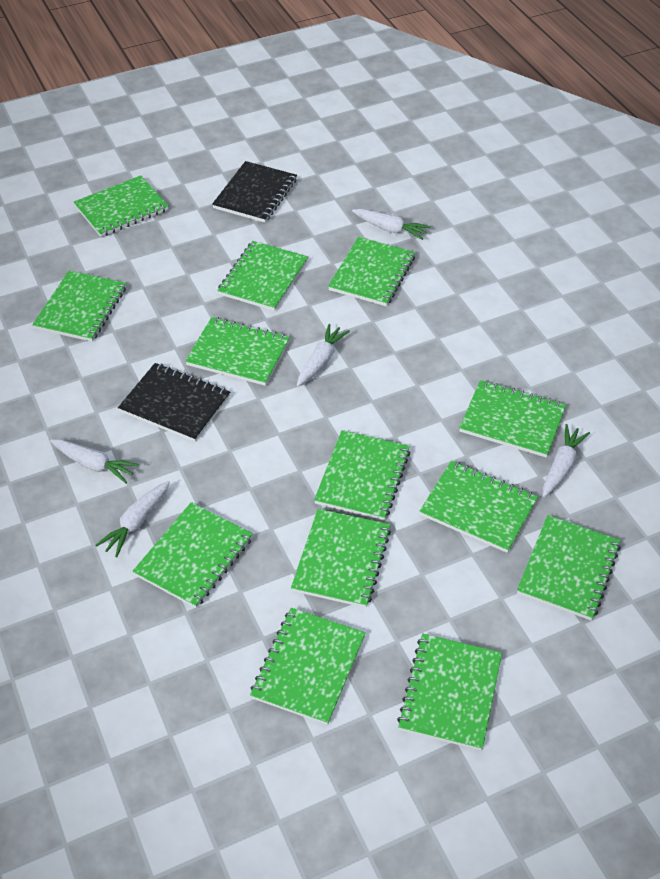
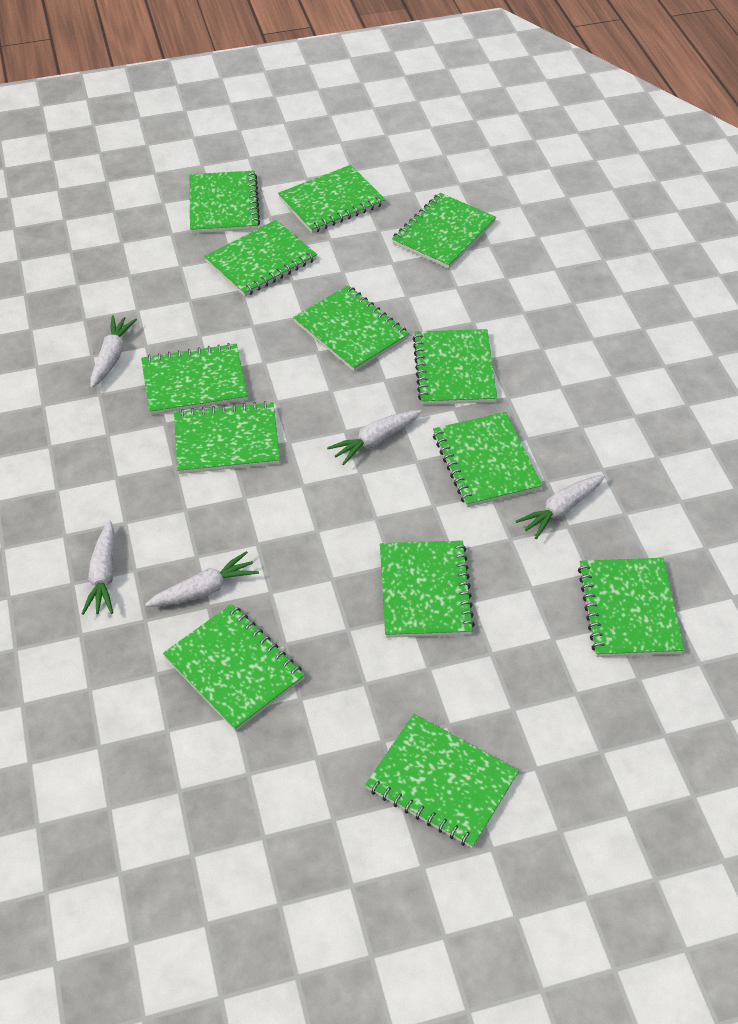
black notebook: [118,363,230,442] [212,161,297,222] = 2 -> none = 0

